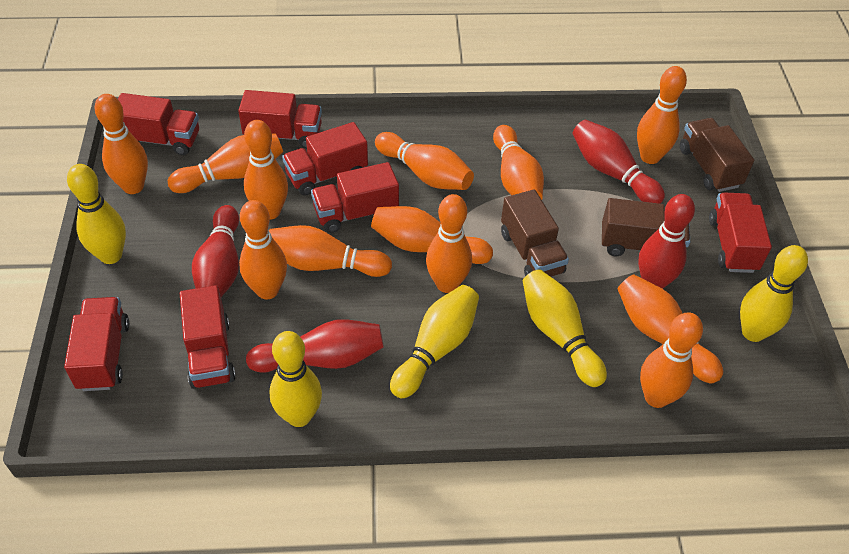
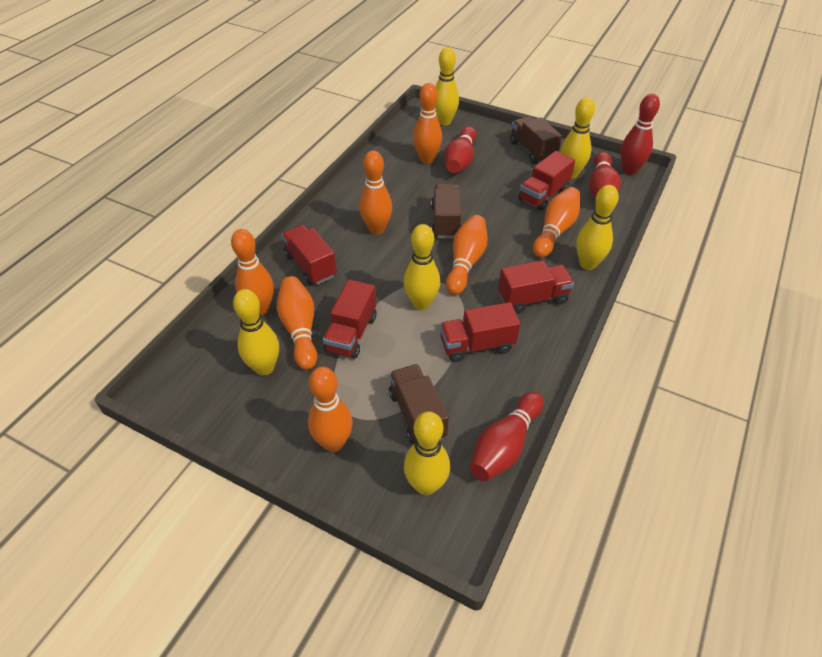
orange bowling pin: [95,94,148,194] [168,134,283,193] [239,200,287,299] [244,120,288,220] [269,225,392,277] [371,206,493,264] [375,132,474,190] [426,194,472,293] [493,125,544,200] [618,274,723,383] [637,66,687,164] [640,312,703,408] = 12 -> [231,229,274,315] [277,276,317,370] [308,367,353,452] [359,151,392,235] [413,83,442,164] [446,215,488,295] [533,187,580,258] = 7
red truck: [64,297,129,391] [118,93,199,155] [180,285,236,389] [238,90,322,149] [282,122,368,196] [311,162,399,233] [709,193,772,273] = 7 -> [282,225,337,285] [323,280,376,359] [440,302,520,362] [498,260,574,314] [519,151,575,210] = 5
yellow bowling pin: [67,164,126,264] [269,331,322,427] [390,285,479,398] [523,269,607,387] [740,245,808,342] = 5 -> [233,289,279,376] [404,224,440,310] [404,411,450,495] [435,47,459,126] [560,97,595,179] [576,185,619,270] = 6

